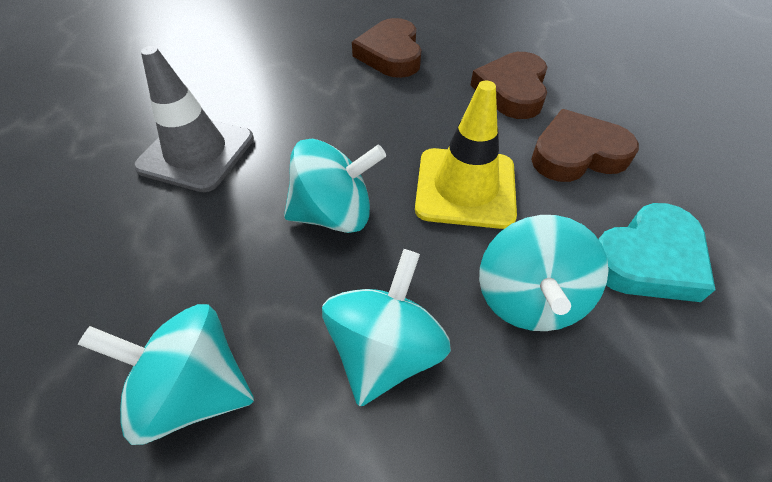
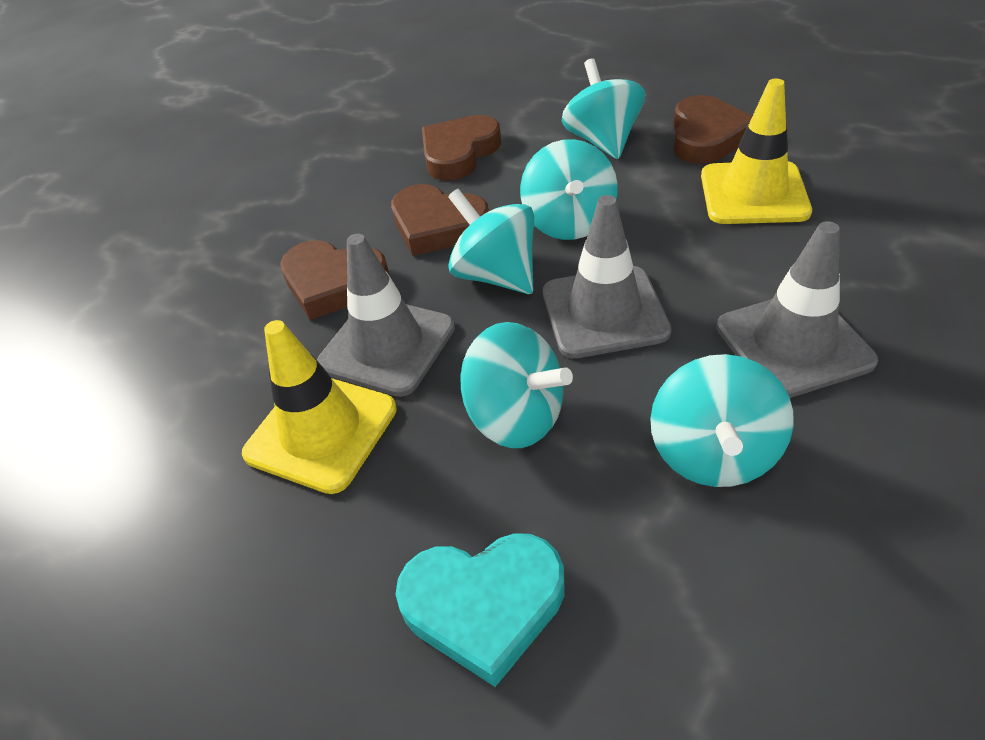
brown heart: [352,18,421,78] [471,52,548,119] [531,109,639,182] = 3 -> [280,240,390,320] [391,184,489,256] [422,115,501,181] [673,95,752,164] = 4
grey traffic cone: [134,46,254,192] = 1 -> [317,234,455,397] [543,195,672,358] [716,221,878,398] = 3
turquoise spinning top: [78,304,254,445] [284,139,386,233] [322,249,451,406] [479,215,609,331] = 4 -> [448,189,534,294] [460,322,573,448] [520,139,618,240] [562,59,645,159] [650,354,794,487] = 5
yellow traffic cone: [415,80,517,229] = 1 -> [242,320,397,494] [701,79,812,224] = 2

